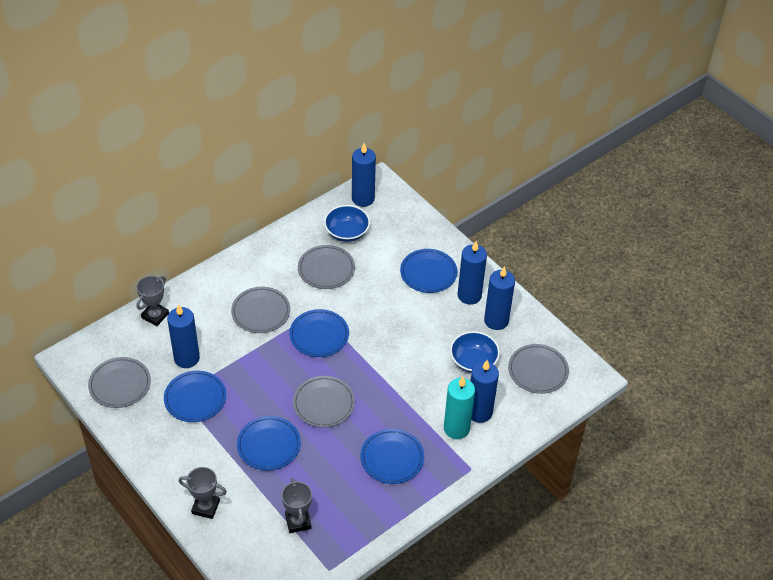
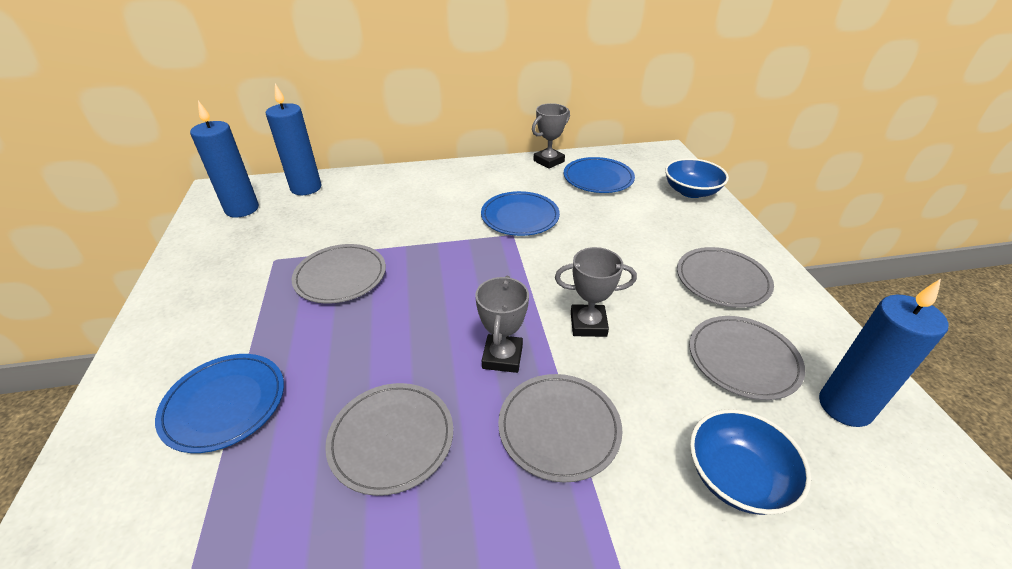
blue candle: [167,304,200,368] [352,143,376,207] [458,241,487,305] [471,360,499,423] [484,266,515,330] = 5 -> [190,101,259,218] [266,84,322,195] [819,279,949,427] = 3
blue plate: [164,371,226,422] [237,416,301,471] [289,309,349,357] [360,429,424,484] [400,249,458,293] = 5 -> [155,354,284,453] [481,191,560,236] [564,157,635,193] = 3
turquoise candle: [444,377,475,439] = 1 -> none = 0

